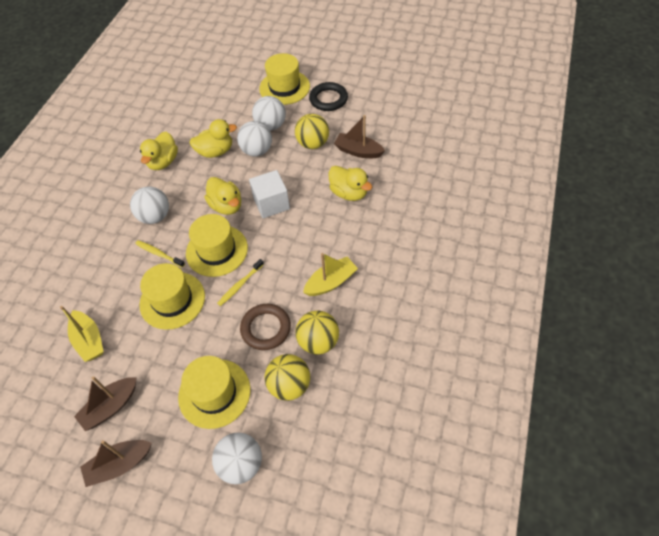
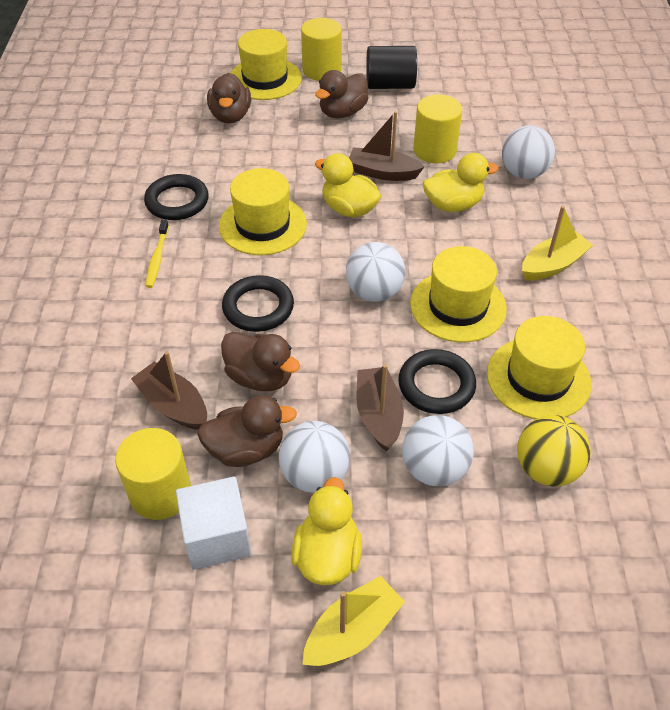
black cylinder: none = 0 -> [366,46,417,89] = 1
black ring: [309,82,348,111] = 1 -> [144,174,209,220] [222,275,294,332] [398,349,476,414] = 3
brown duck: none = 0 -> [197,395,297,467] [207,73,251,123] [221,332,300,391] [315,70,368,119] = 4
brown ring: [240,304,291,350] = 1 -> none = 0
yellow ball: [265,354,310,401] [295,114,329,149] [296,311,339,355] = 3 -> [517,415,591,487] = 1
yellow cylinder: none = 0 -> [115,428,191,520] [301,18,342,81] [413,94,462,163] = 3
yellow duck: [140,132,178,170] [189,119,237,158] [205,177,241,215] [329,166,372,201] = 4 -> [291,477,362,585] [315,153,381,218] [423,153,499,212] = 3
yellow toothbrush: [135,240,185,268] [217,259,264,306] = 2 -> [146,220,169,288] = 1

